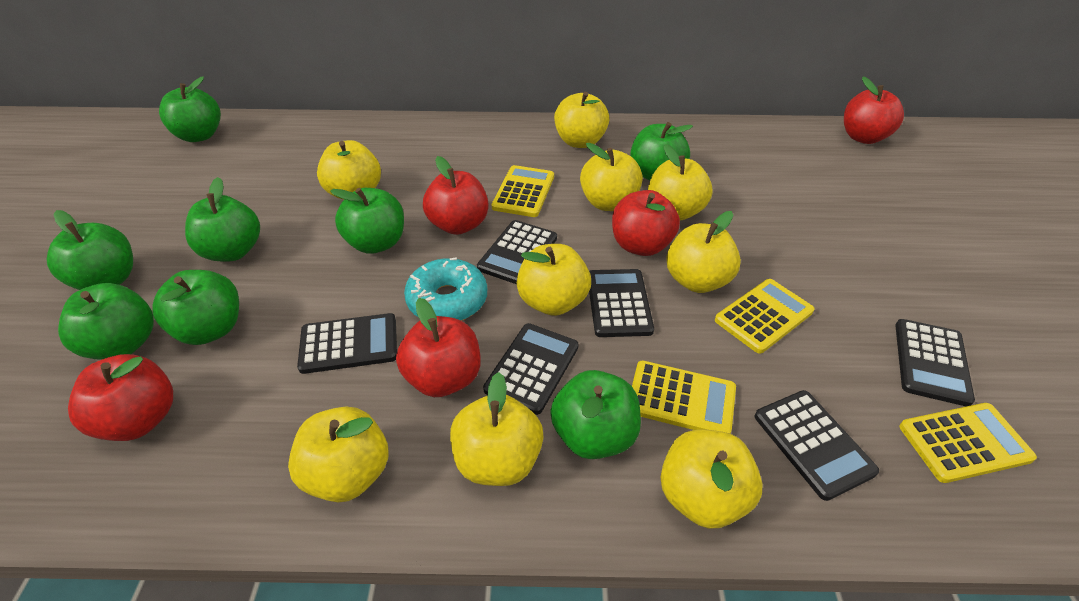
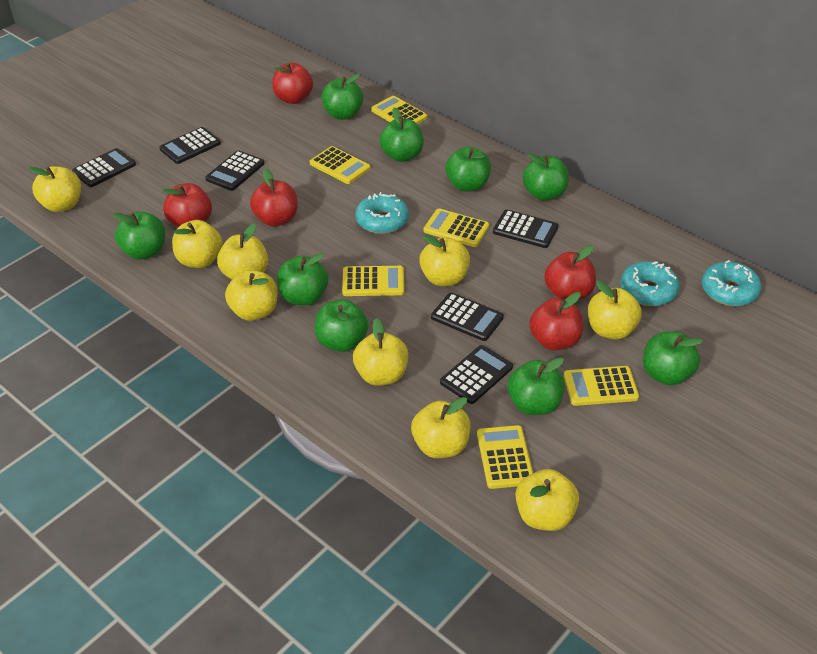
green apple: [47,210,133,290] [58,283,154,360] [152,270,239,345] [159,76,221,142] [185,177,260,262] [330,188,404,254] [550,370,641,459] [630,122,693,180] = 8 -> [112,211,165,260] [277,253,328,305] [315,299,369,352] [321,74,364,120] [380,107,424,162] [445,147,491,192] [507,357,565,415] [523,153,569,201] [643,332,703,385] = 9
turquoise donut: [404,257,487,321] = 1 -> [355,192,409,234] [621,261,680,306] [702,260,762,306] = 3
yellow calculator: [492,165,554,217] [632,361,736,433] [715,279,814,354] [899,403,1037,483] = 4 -> [310,146,370,184] [342,266,404,296] [371,96,427,124] [424,208,489,247] [477,425,533,489] [564,366,639,406] = 6

